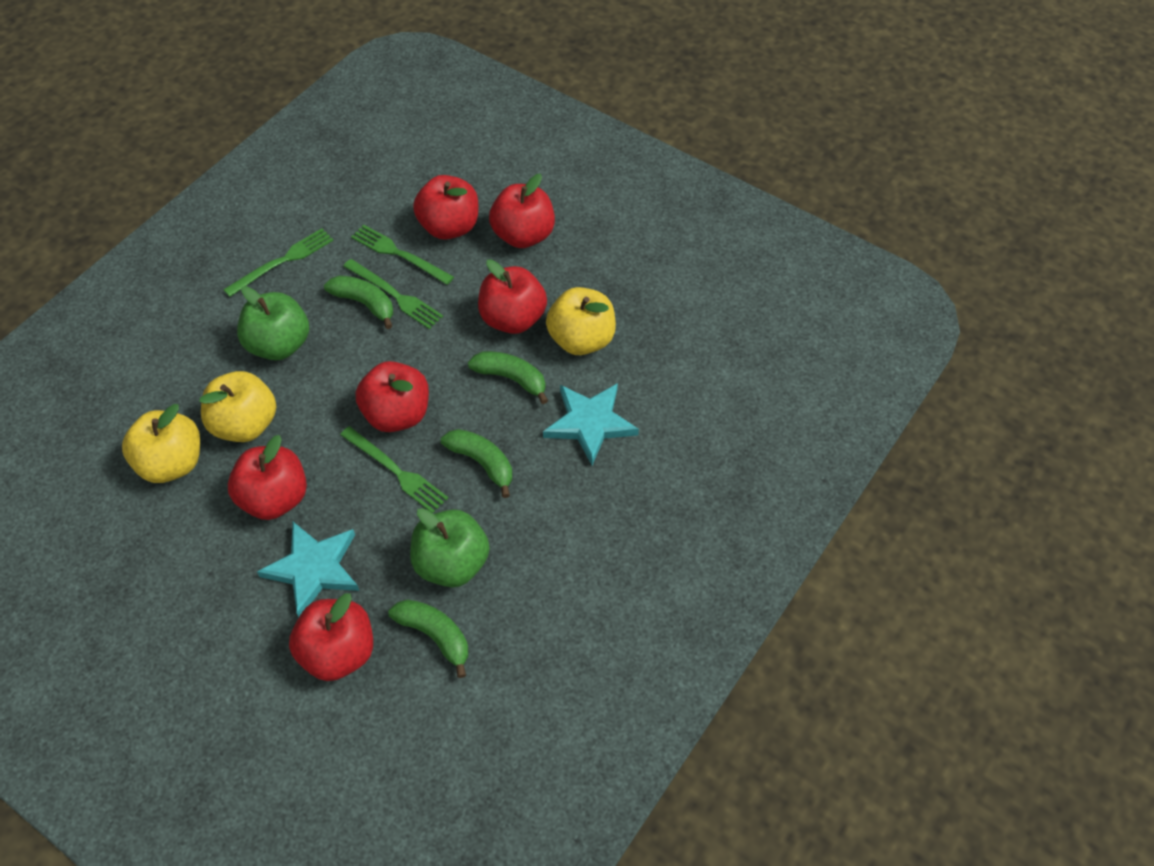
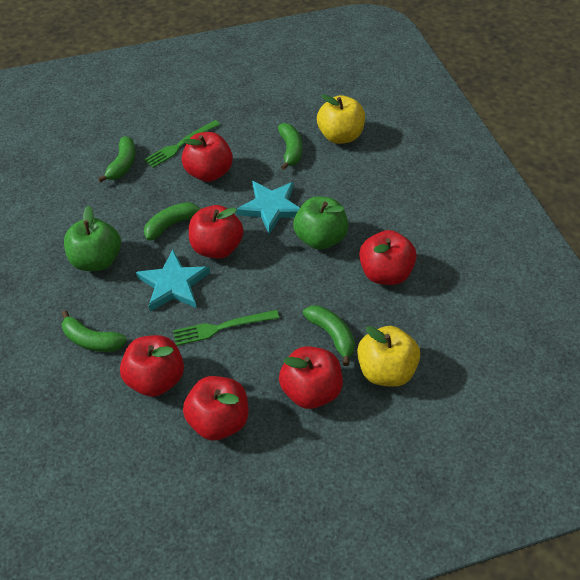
green banana: [324,275,393,329] [388,600,468,678] [441,429,512,498] [468,351,548,404] = 4 -> [62,310,127,352] [98,136,136,183] [144,202,203,241] [278,123,302,170] [303,305,355,366] = 5
green fork: [223,228,333,297] [340,426,448,513] [343,259,443,329] [351,225,454,285] = 4 -> [144,120,220,168] [173,310,279,346] = 2
yellow apple: [122,404,200,483] [199,371,276,442] [546,287,616,355] = 3 -> [317,94,365,144] [357,326,420,387] = 2

